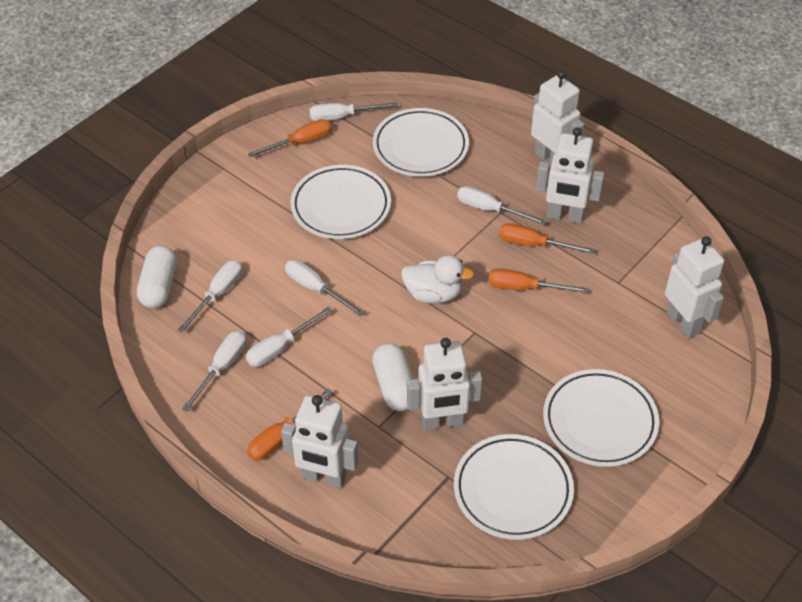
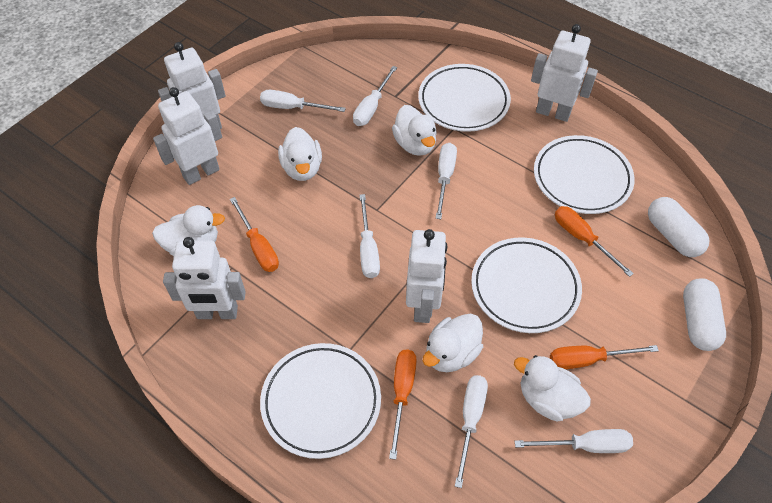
white duck: [401,255,474,303] = 1 -> [152,205,225,256] [278,127,322,181] [392,105,437,156] [423,313,483,372] [514,355,591,422] = 5

